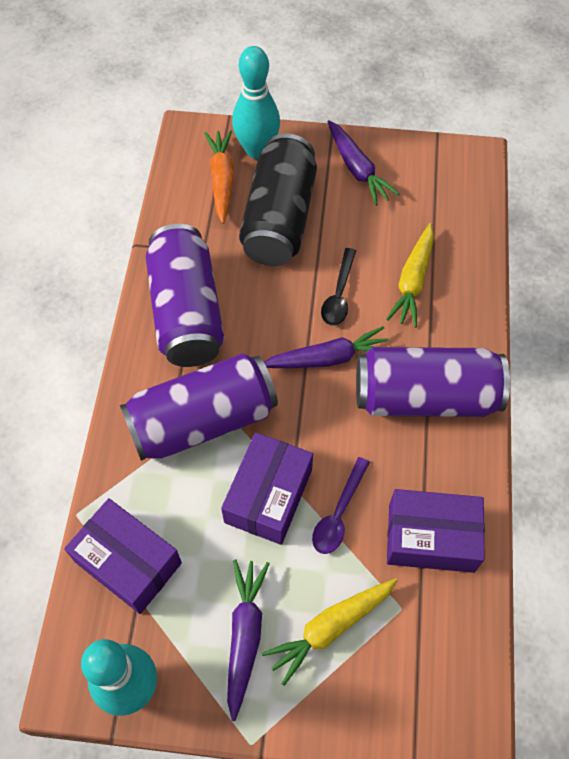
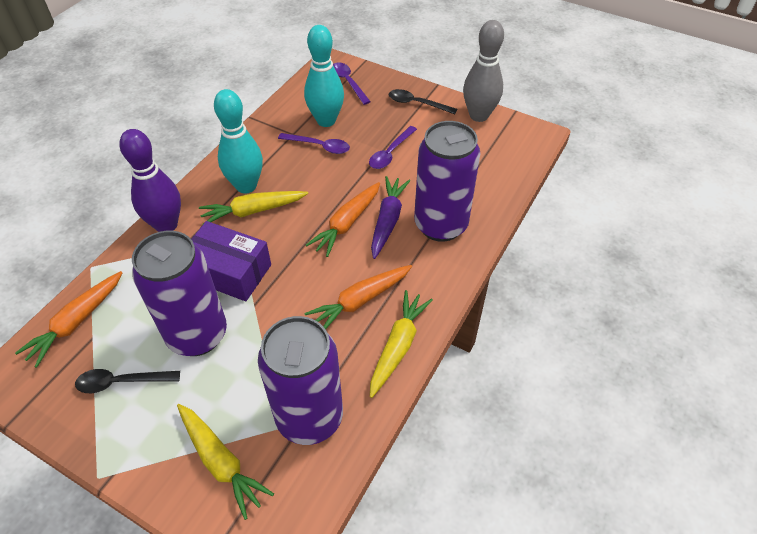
black can: [239,133,317,266] = 1 -> none = 0
black spoon: [321,248,356,326] = 1 -> [75,369,180,393] [389,89,457,114] = 2
grey bowling pin: none = 0 -> [463,20,504,122] = 1
orange carrot: [204,130,234,224] = 1 -> [15,271,122,368] [304,265,412,329] [306,182,380,257] = 3
purple bowling pin: none = 0 -> [120,129,181,232] = 1
purple box: [64,498,182,614] [221,432,313,545] [387,489,485,573] = 3 -> [191,221,271,301] = 1
purple carrot: [227,559,270,721] [264,326,388,368] [327,120,400,206] = 3 -> [371,176,410,259] = 1
purple spoon: [312,457,370,554] = 1 -> [278,133,350,154] [333,62,371,105] [369,126,417,169] = 3
yellow carrot: [262,578,398,686] [386,223,434,328] = 2 -> [177,404,274,520] [199,191,308,225] [370,290,433,398] = 3

